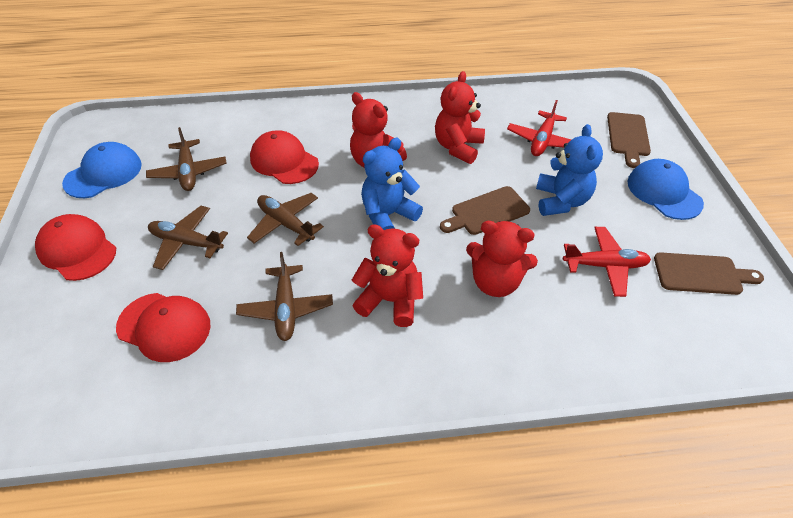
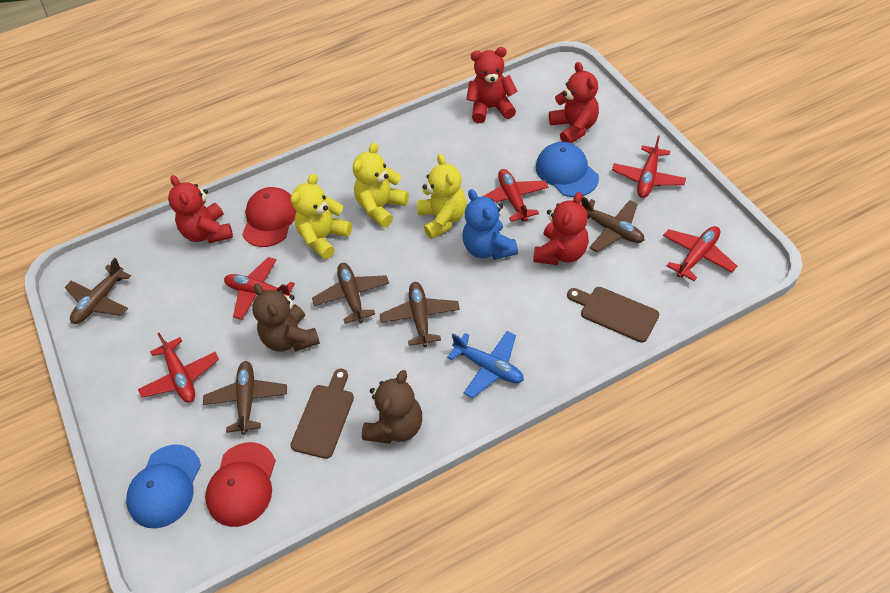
blue plane: none = 0 -> [447,331,524,398] = 1
blue teddy bear: [361,138,423,230] [536,124,603,216] = 2 -> [462,189,518,260] = 1
brown cutting board: [440,186,530,235] [607,112,651,168] [654,252,764,295] = 3 -> [290,369,354,459] [567,287,659,343] = 2
brown plane: [146,127,227,191] [148,206,228,270] [236,252,333,341] [247,193,324,246] = 4 -> [65,258,131,324] [203,361,287,435] [312,263,389,324] [380,282,460,347] [581,196,645,252] = 5
brown teddy bear: none = 0 -> [252,284,320,352] [362,370,422,444] = 2
red cap: [35,214,116,281] [116,293,211,362] [250,130,319,184] = 3 -> [205,442,276,527] [242,187,297,247] = 2
red plane: [507,100,571,156] [563,227,651,297] = 2 -> [138,333,219,403] [224,257,295,320] [482,169,548,222] [612,135,686,198] [663,226,737,281] = 5
yellow teddy bear: none = 0 -> [291,173,352,259] [353,142,409,228] [417,154,467,239] = 3

